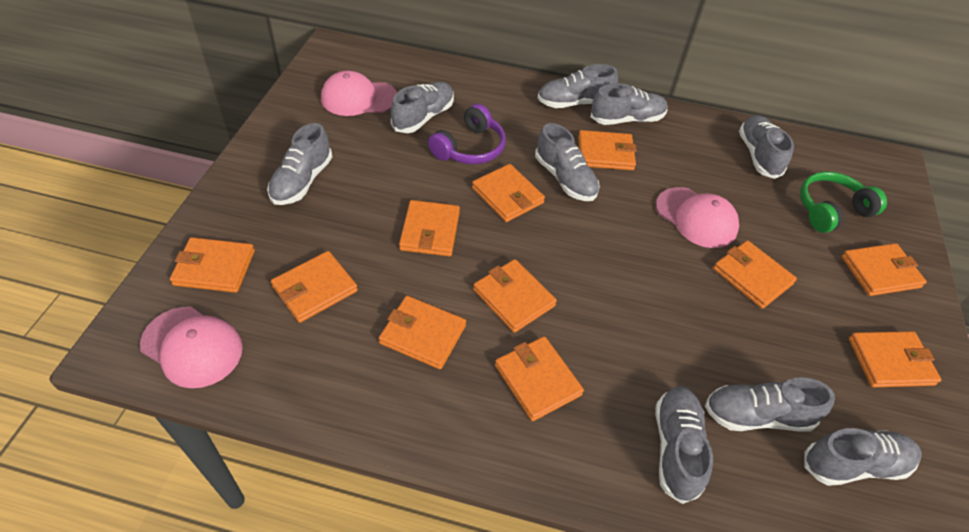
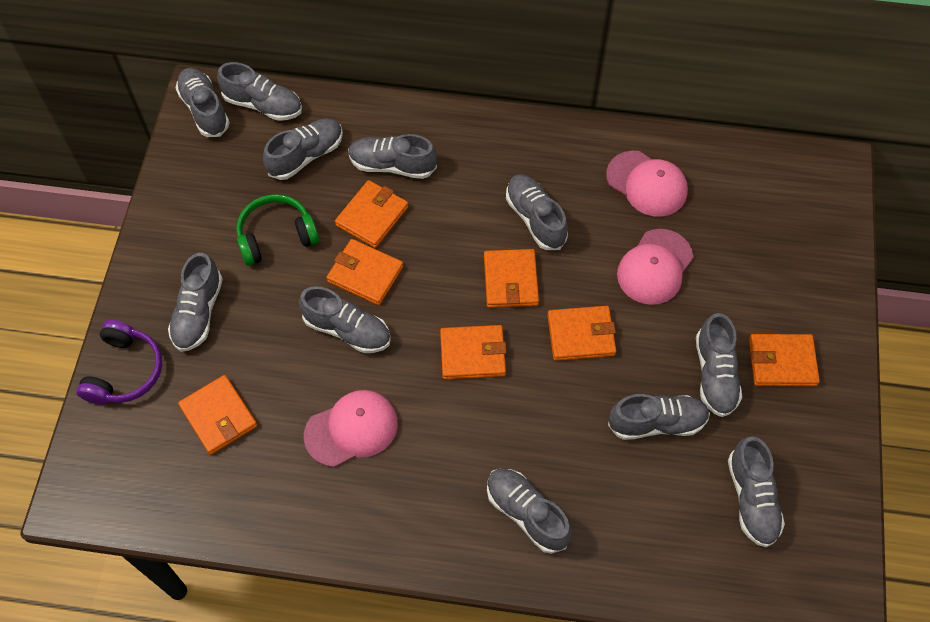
grey shoe: [267,123,332,205] [391,82,454,133] [535,123,600,201] [537,64,618,108] [591,83,668,125] [655,386,713,504] [705,377,835,432] [739,115,794,179] [804,428,922,486] = 9 -> [168,253,223,352] [175,68,230,137] [217,62,302,121] [263,119,343,180] [299,286,391,353] [348,134,437,179] [487,468,572,554] [506,174,568,250] [608,394,710,440] [696,313,742,417] [728,437,785,547] = 11
orange wallet: [170,237,255,293] [271,251,358,323] [379,296,466,369] [399,200,460,256] [472,164,545,222] [473,259,557,333] [495,336,584,421] [578,130,637,170] [713,240,797,309] [841,243,927,296] [849,331,941,387] = 11 -> [178,375,257,455] [326,239,403,305] [335,180,409,248] [440,325,507,379] [484,249,539,308] [547,306,616,361] [749,334,820,386] = 7

